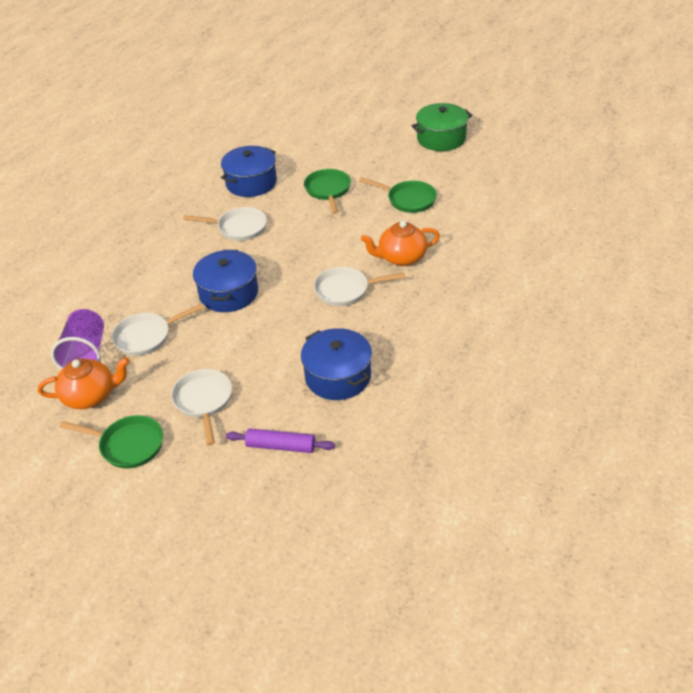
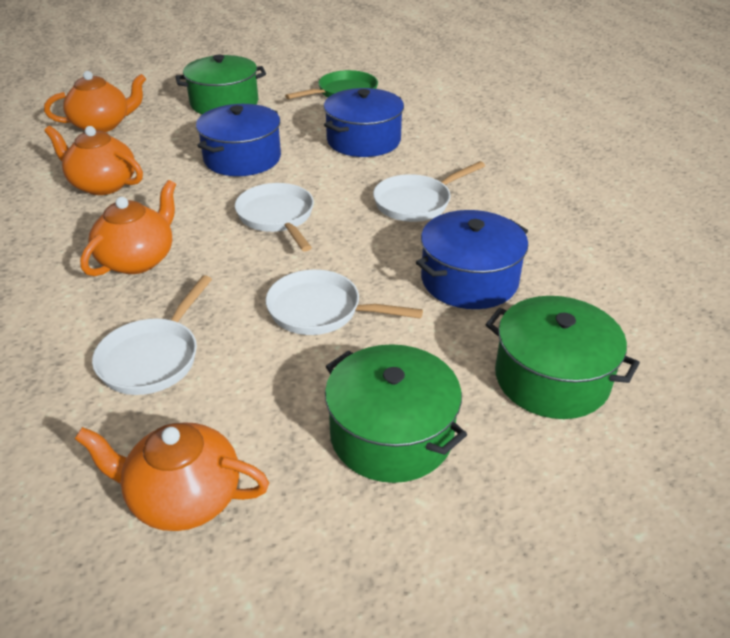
green pan: [60,415,163,468] [304,169,351,214] [359,177,437,213] = 3 -> [285,70,378,99] = 1
green pot: [411,103,472,151] = 1 -> [175,55,266,114] [325,344,467,483] [485,296,640,419] = 3
orange teapot: [38,357,130,409] [361,221,440,266] = 2 -> [44,71,146,132] [44,126,143,195] [75,422,269,531] [80,180,176,276] = 4
purple cup: [51,309,104,370] = 1 -> none = 0
purple rolling pin: [226,428,335,453] = 1 -> none = 0

